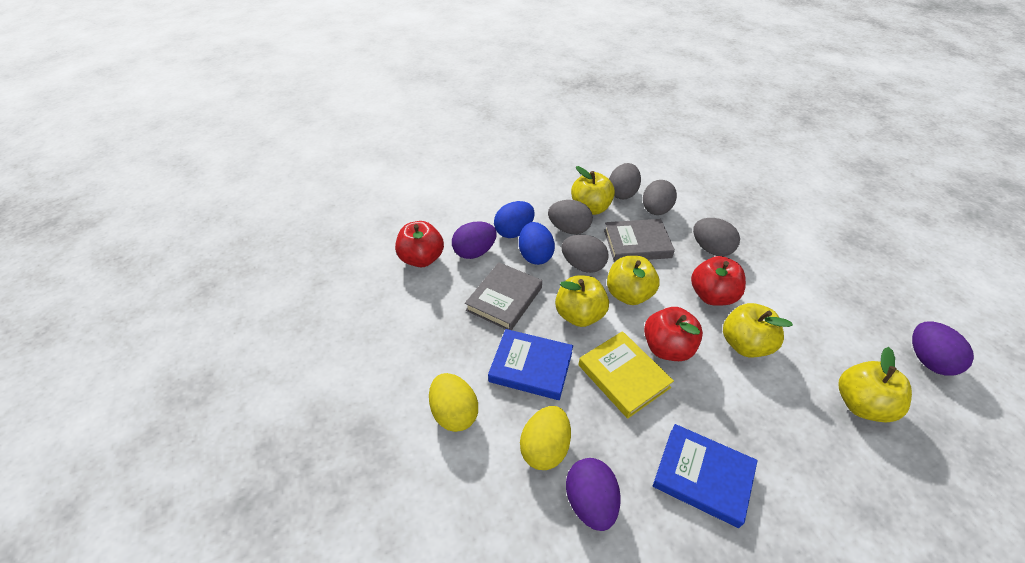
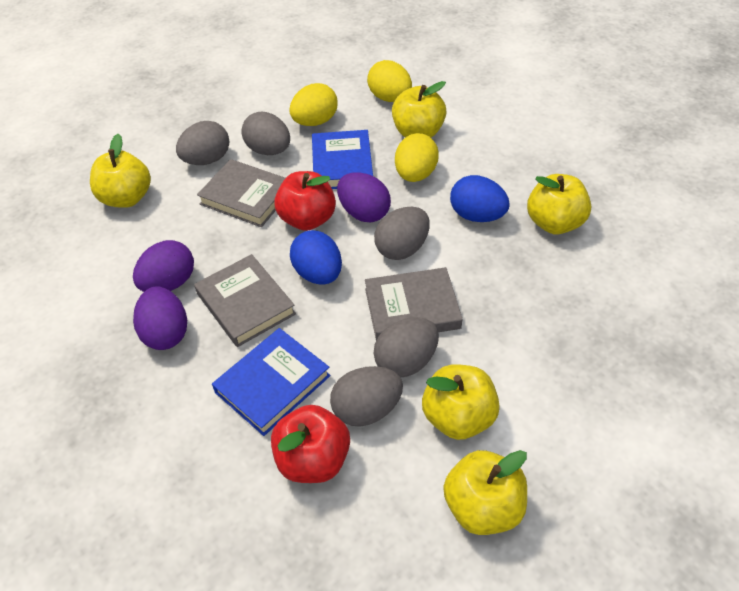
grey book: [465,262,542,330] [604,219,675,262] = 2 -> [194,254,296,347] [197,159,285,227] [365,267,463,340] = 3
red apple: [395,221,444,267] [644,307,703,361] [691,256,746,306] = 3 -> [271,405,350,483] [274,171,336,231] = 2
yellow book: [579,331,674,419] = 1 -> none = 0
yellow egg: [429,373,478,432] [520,406,571,470] = 2 -> [289,83,338,126] [367,60,412,102] [395,133,439,182] = 3

